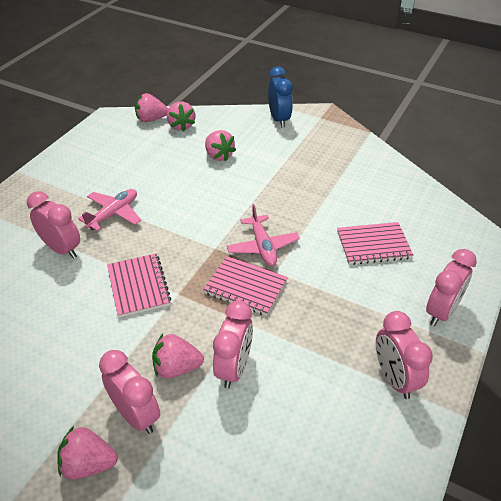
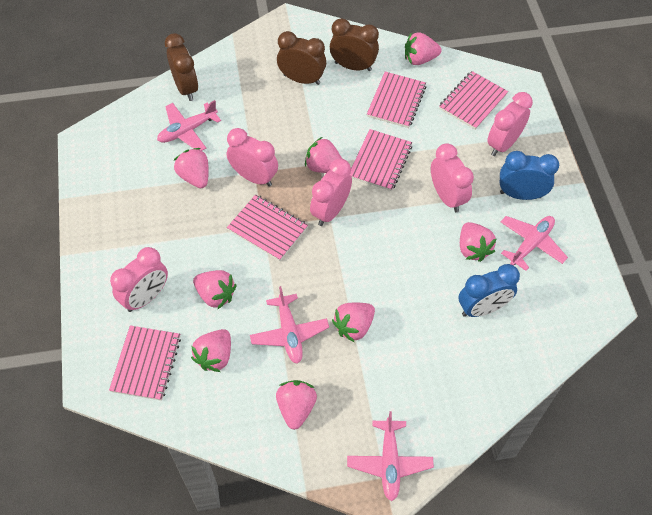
blue clock: [268,66,293,128] = 1 -> [458,264,520,317] [500,151,559,200] = 2
brown clock: none = 0 -> [165,33,198,101] [277,31,326,85] [330,18,379,71] = 3
pink notebook: [107,254,171,318] [203,256,288,316] [337,222,413,265] = 3 -> [109,325,181,401] [227,194,308,261] [350,129,412,191] [367,72,426,128] [439,71,508,130] = 5
pink plane: [78,189,141,231] [227,204,300,266] = 2 -> [157,100,221,151] [250,286,329,364] [347,411,434,501] [501,216,568,271] = 4
pink strawberry: [57,426,118,480] [135,93,168,122] [152,334,204,378] [167,102,195,132] [205,130,236,161] = 5 -> [174,148,209,188] [191,329,231,372] [193,270,237,309] [276,380,317,430] [305,137,342,173] [332,302,375,343] [405,32,442,65] [460,222,497,262] = 8

